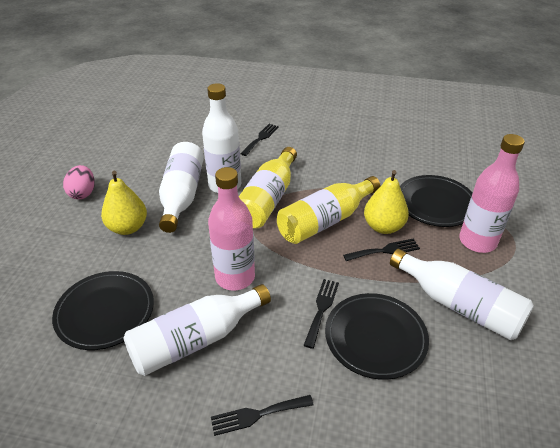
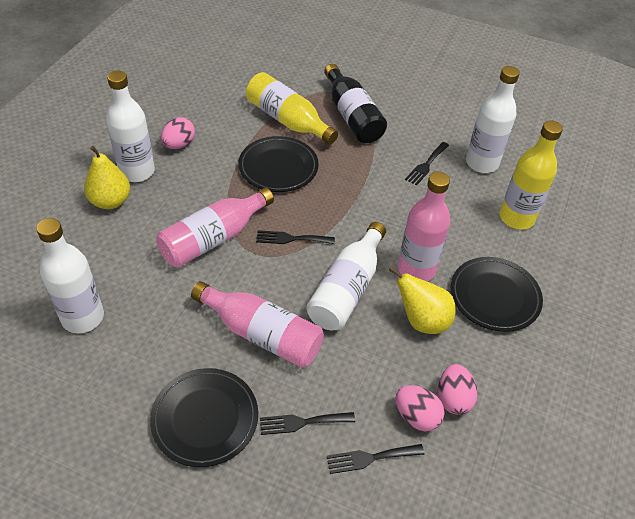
black bottle: none = 0 -> [324,64,387,143] = 1
pink bottle: [208,167,255,291] [459,134,525,253] = 2 -> [156,188,274,268] [191,281,324,368] [398,172,450,281] = 3
pink egg: [63,165,95,199] = 1 -> [161,117,195,149] [396,385,445,431] [438,364,478,415] = 3

